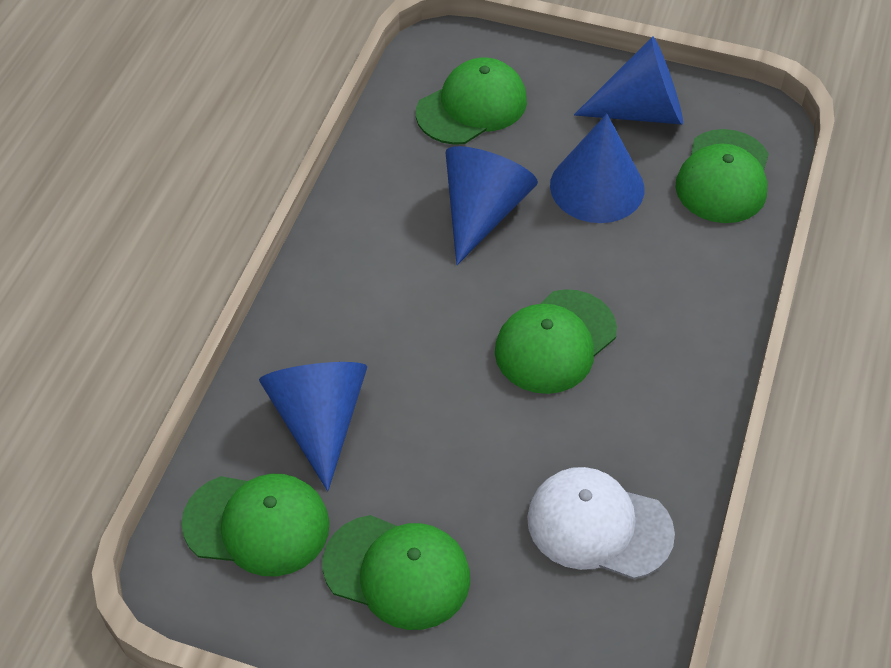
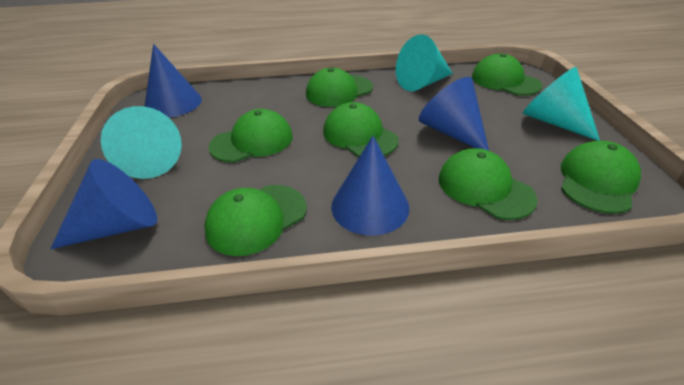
green cap: [181,474,330,576] [322,515,470,630] [416,58,527,145] [495,289,617,394] [675,129,769,223] = 5 -> [204,185,307,256] [208,109,293,163] [306,68,373,107] [323,102,399,157] [439,148,538,220] [472,53,542,96] [561,141,641,214] = 7
turquoise cone: none = 0 -> [100,106,182,179] [396,34,453,91] [523,67,600,141] = 3
white cap: [527,467,675,579] = 1 -> none = 0

